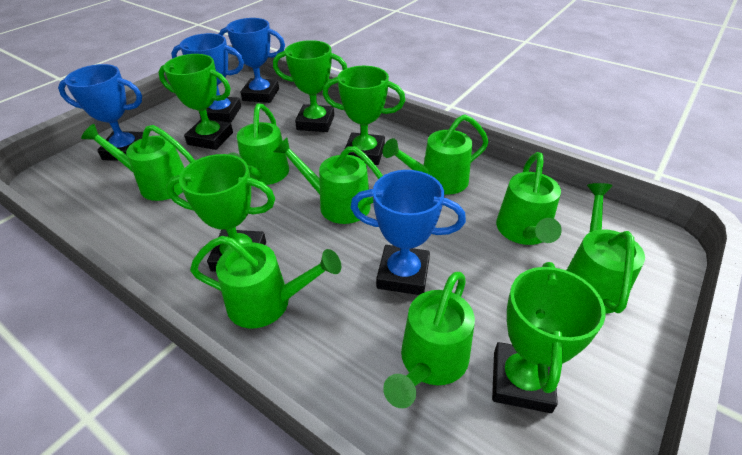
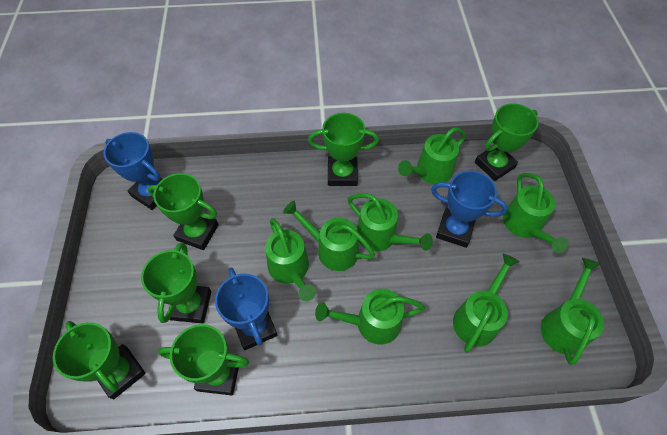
blue trophy: [58,64,143,161] [171,33,244,122] [219,18,285,103] [350,170,466,295] = 4 -> [103,132,162,210] [215,268,277,350] [431,170,508,248] = 3
green trophy: [158,54,233,150] [166,154,275,272] [273,40,347,132] [323,66,405,165] [492,262,606,413] = 5 -> [53,321,146,399] [141,242,211,324] [148,173,219,250] [158,324,249,395] [308,113,379,186] [475,103,539,181] = 6

